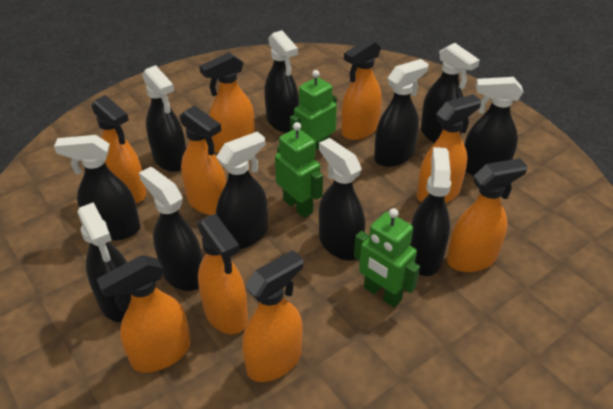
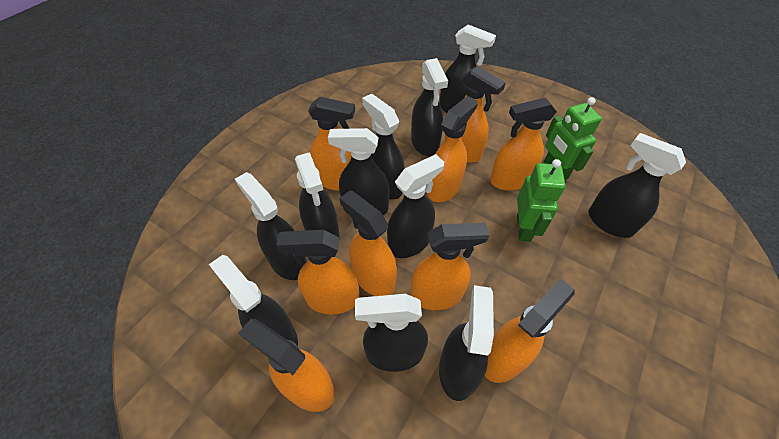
green robot: [275,122,323,218] [290,70,337,152] [354,208,420,307] = 3 -> [517,159,566,242] [544,97,602,180] = 2

